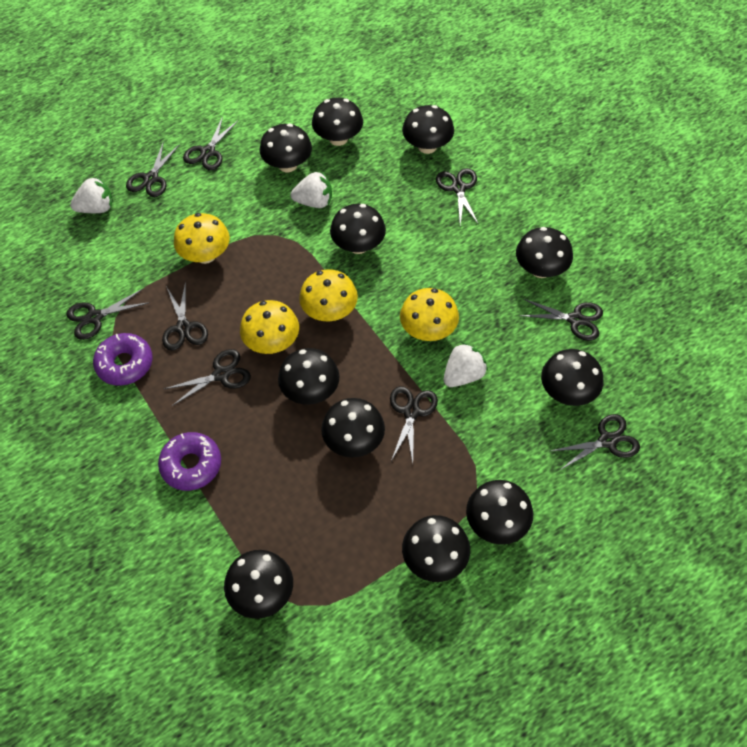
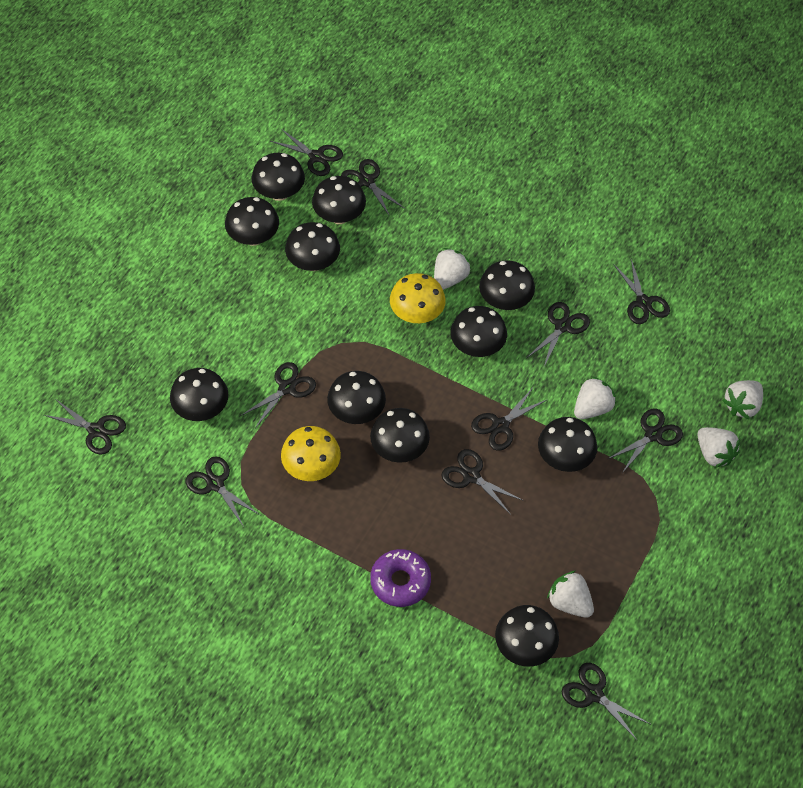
black scissors: [66,289,150,340] [126,141,180,197] [162,281,208,351] [164,349,251,406] [183,117,238,170] [390,386,438,463] [436,168,479,225] [519,299,603,341] [551,414,640,471] = 9 -> [44,399,126,454] [186,456,260,527] [240,362,316,428] [271,129,343,176] [341,159,404,217] [441,449,524,515] [471,388,548,451] [527,302,590,367] [562,663,650,741] [608,408,683,473] [613,259,670,324] = 11
purple donut: [93,333,153,386] [158,432,221,491] = 2 -> [370,549,431,607] = 1
white strawberry: [70,176,113,213] [290,172,332,208] [444,342,488,387] = 3 -> [434,248,471,290] [547,571,594,618] [574,376,616,419] [697,427,740,468] [723,380,763,419] = 5
yellow mushroom: [174,213,230,264] [240,300,299,354] [299,269,358,321] [400,288,459,341] = 4 -> [281,426,341,481] [390,273,446,323] = 2

